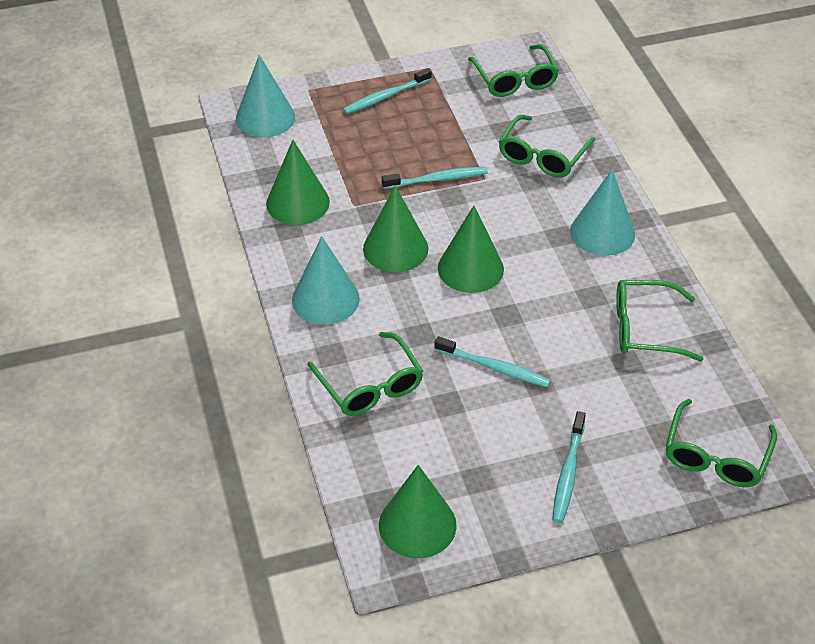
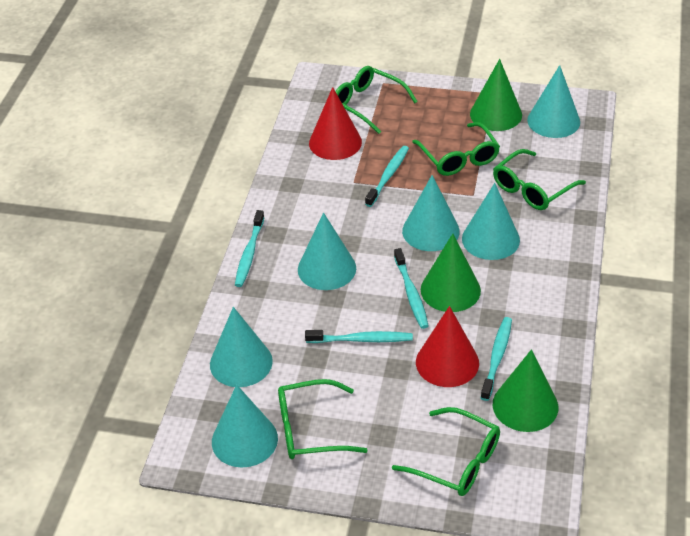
green cone: [266,140,330,225] [363,185,428,272] [379,465,457,558] [438,206,504,293] = 4 -> [421,233,481,312] [470,59,522,131] [493,349,558,432] = 3
red cone: none = 0 -> [309,87,362,160] [416,306,479,387] = 2
turquoise cone: [236,55,295,137] [292,236,360,325] [570,169,635,256] = 3 -> [210,307,273,387] [212,385,278,467] [298,212,356,290] [402,175,460,251] [462,183,520,260] [527,65,580,138] = 6
turquoise toothbrush: [343,68,432,114] [382,167,488,189] [434,336,551,387] [553,411,586,523] = 4 -> [235,210,265,287] [305,330,413,343] [365,146,409,207] [394,248,429,329] [481,317,512,401] = 5

